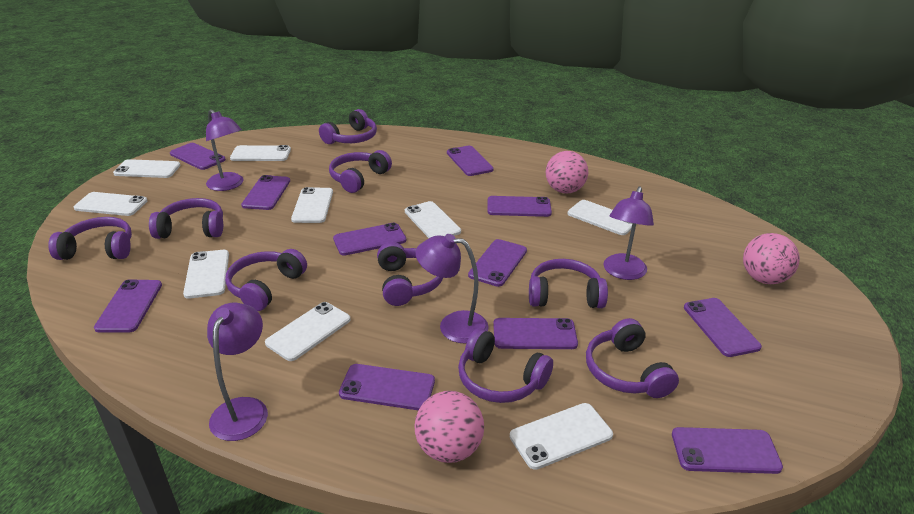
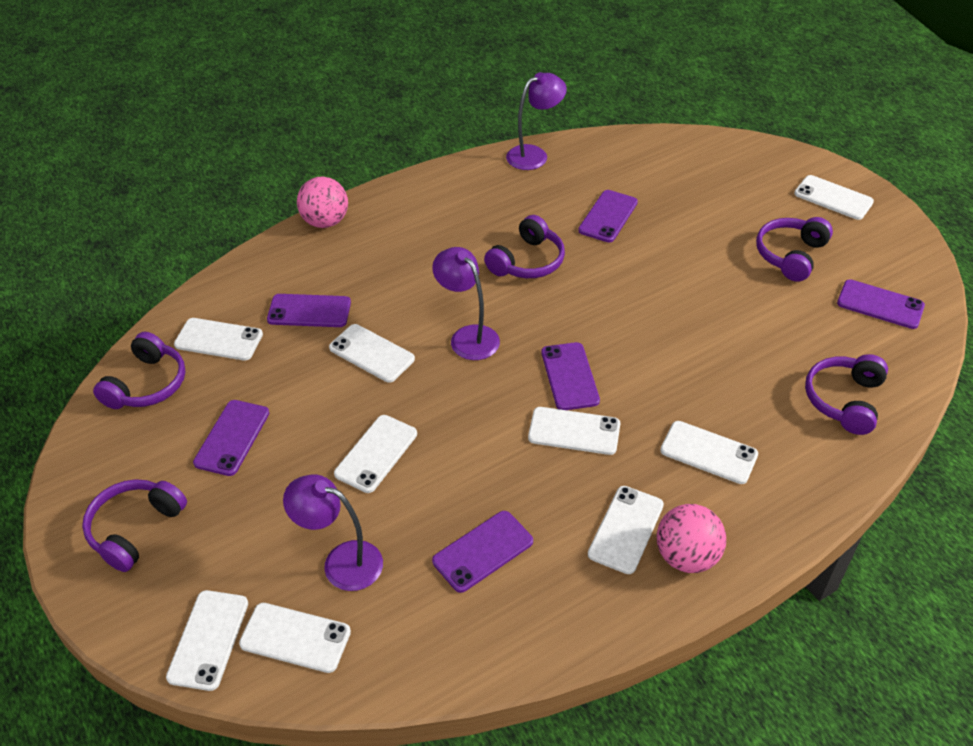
pink ball: [414,391,484,463] [546,151,588,194] [743,233,800,284] = 3 -> [297,176,348,228] [657,504,726,573] = 2
purple headphones: [48,217,132,260] [149,198,223,239] [225,249,307,311] [319,109,377,144] [329,150,392,193] [377,242,443,306] [458,328,553,403] [529,259,608,308] [586,318,679,398] = 9 -> [82,479,187,572] [93,332,185,409] [484,215,565,278] [756,217,833,282] [805,354,888,435] = 5
purple lamp: [206,109,244,191] [207,303,268,441] [416,234,489,344] [603,187,654,280] = 4 -> [283,474,383,591] [432,247,500,360] [506,72,567,170] = 3
purple phone: [94,280,162,333] [170,143,226,170] [241,175,290,210] [333,223,406,256] [339,364,435,410] [447,146,494,176] [468,239,527,287] [488,196,552,217] [493,318,578,349] [672,427,783,474] [684,298,762,357] = 11 -> [193,400,269,476] [267,294,351,327] [432,511,533,593] [541,342,600,410] [578,190,638,242] [837,279,925,329] = 6

